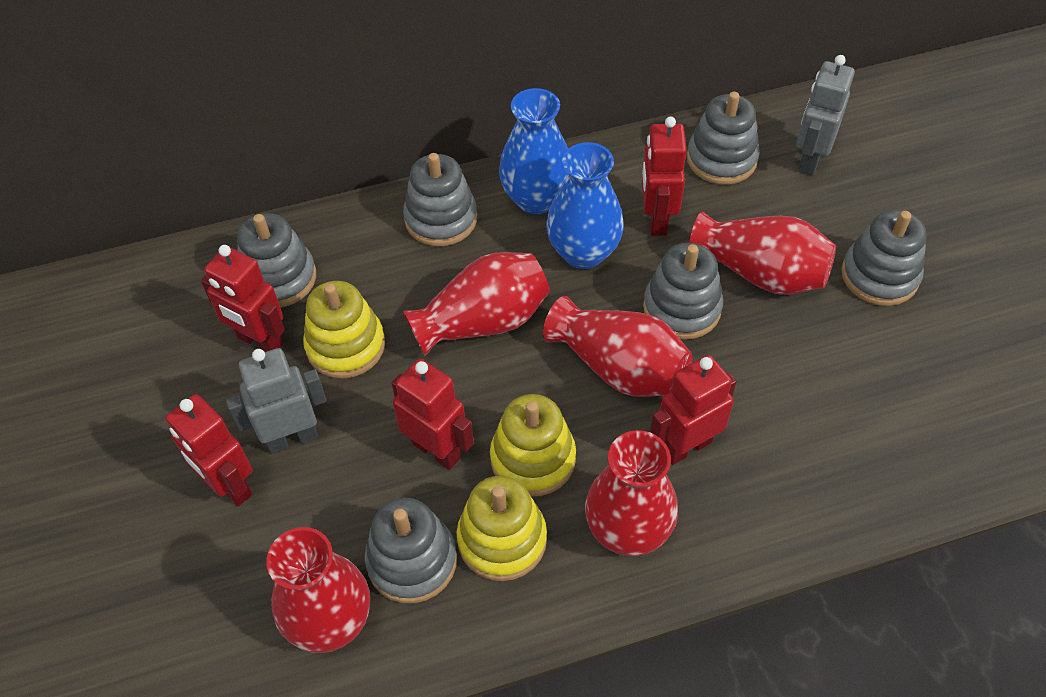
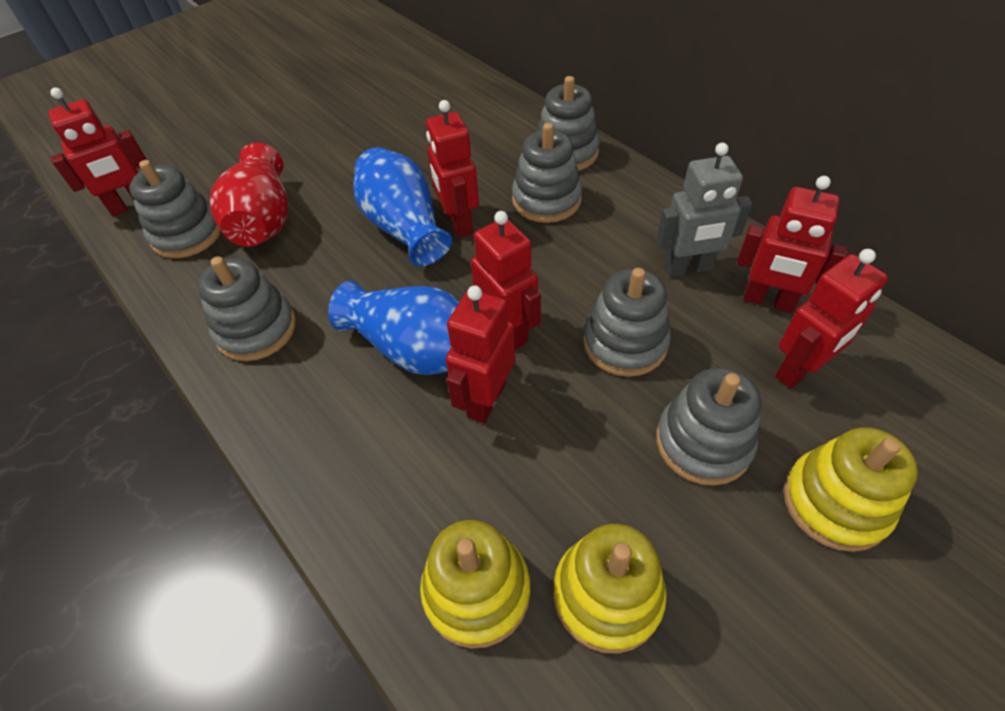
grey robot: [226,348,327,454] [796,55,855,176] = 2 -> [656,143,752,277] = 1
red robot: [166,394,252,506] [201,245,285,352] [392,359,474,470] [642,116,687,236] [650,355,736,465] = 5 -> [48,88,147,216] [426,100,479,237] [446,286,515,423] [471,211,541,350] [737,176,848,313] [775,249,888,389] = 6
red vase: [266,527,370,653] [403,252,550,356] [543,296,692,397] [585,430,678,556] [689,211,836,295] = 5 -> [210,143,289,247] = 1

